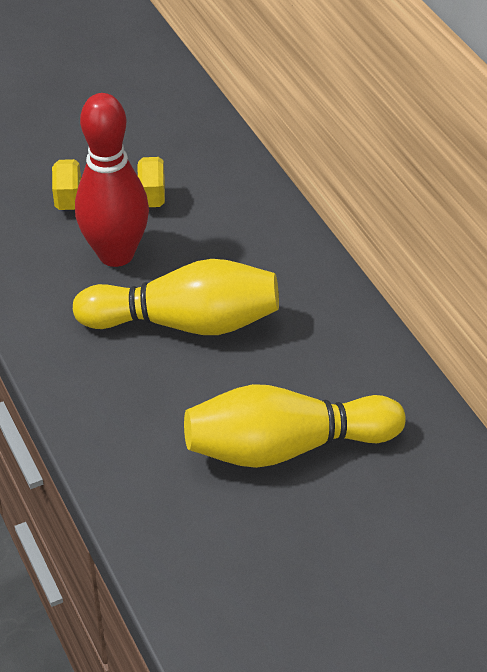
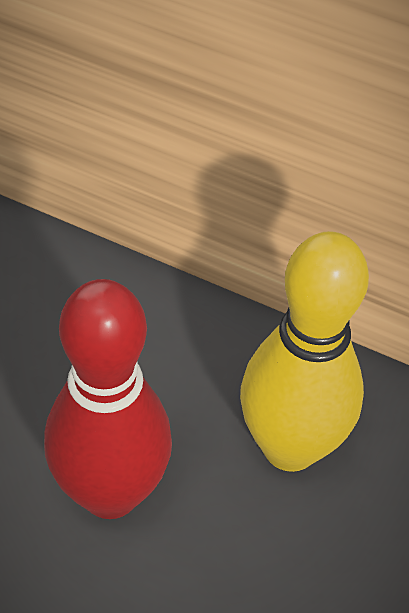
yellow bowling pin: [73,259,279,335] [184,384,406,468] = 2 -> [240,231,369,472] = 1
yellow dumbbell: [52,157,165,210] = 1 -> none = 0

